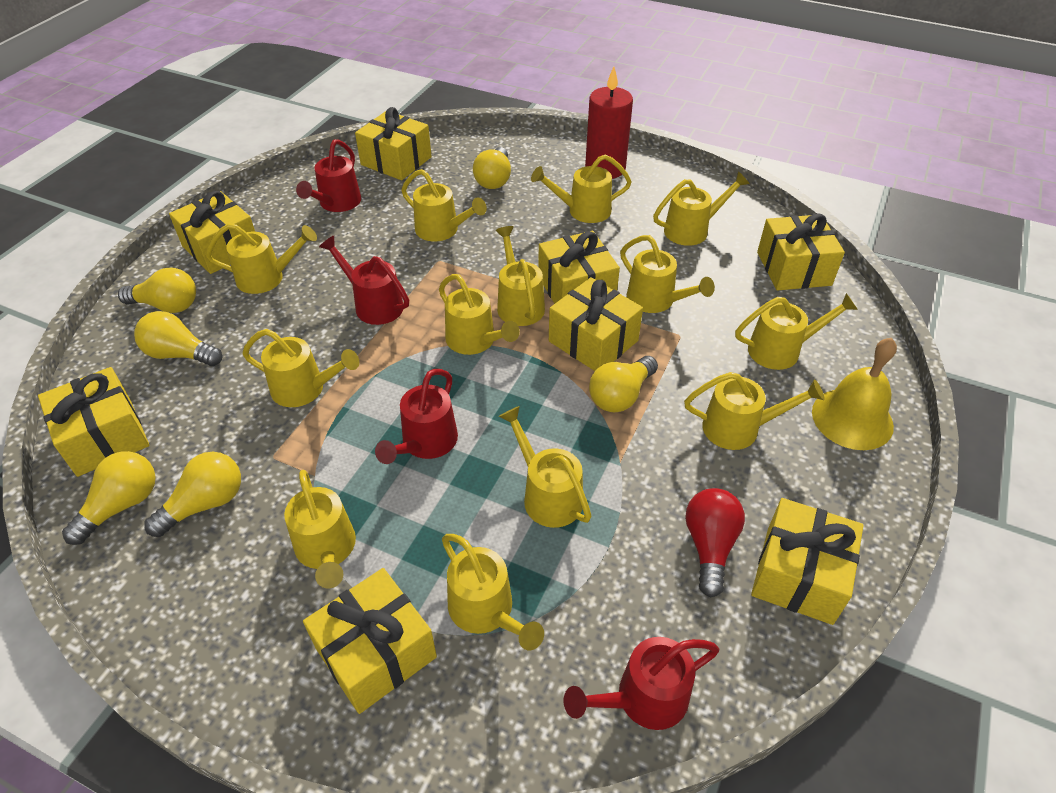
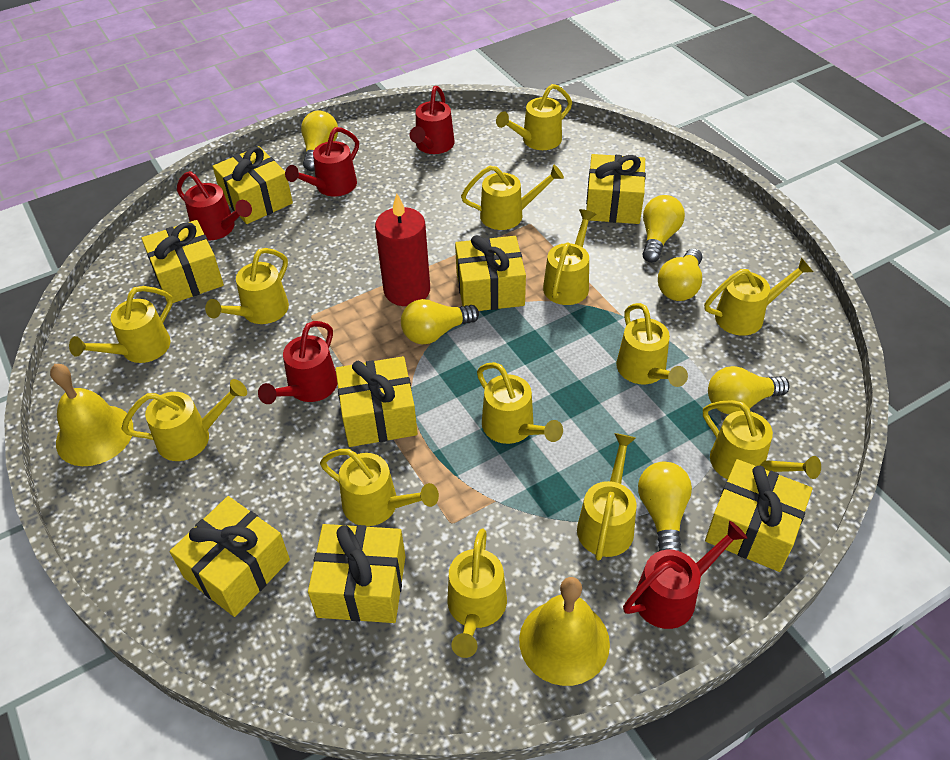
red light bulb: [685,488,745,597] = 1 -> none = 0
red watering can: [296,139,361,212] [319,235,409,325] [375,369,458,464] [564,637,719,730] = 4 -> [177,171,252,240] [258,321,337,404] [285,127,359,197] [410,86,455,154] [623,521,747,629] = 5
yellow bell: [812,338,897,450] = 1 -> [50,364,134,466] [519,577,610,686] = 2

